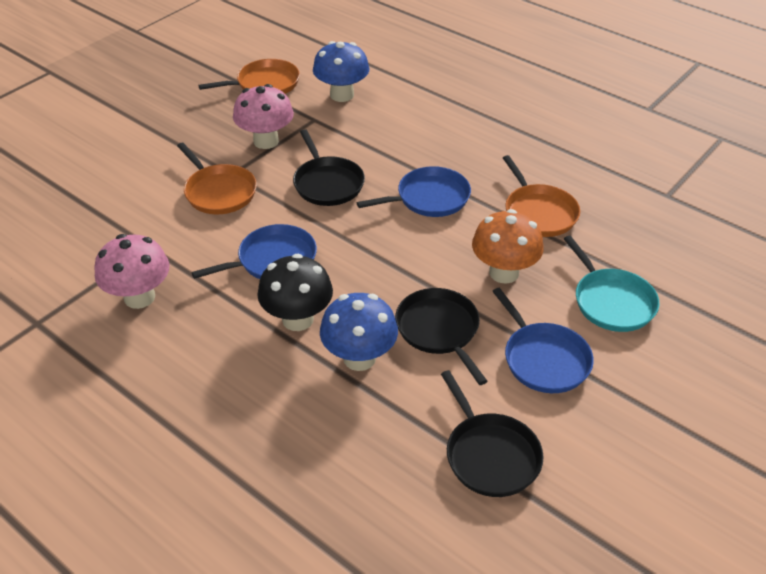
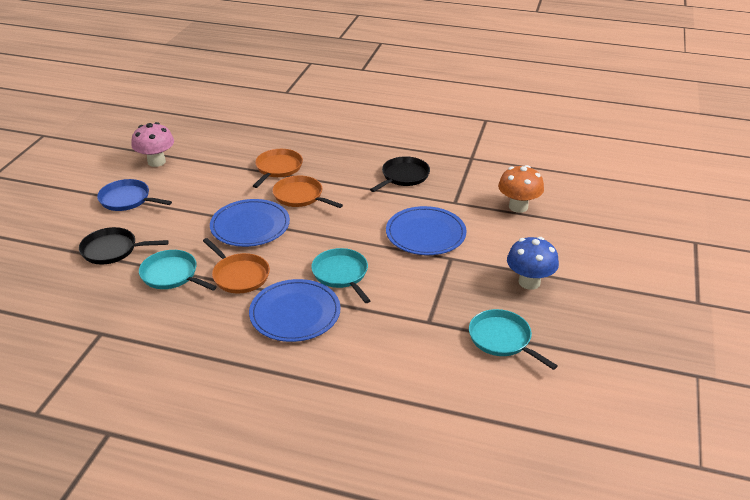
black mushroom: [257,254,333,331] = 1 -> none = 0
black pan: [293,129,365,206] [395,288,487,385] [441,370,544,497] = 3 -> [79,227,169,264] [370,156,430,192] = 2
blue mushroom: [313,41,369,102] [320,293,398,371] = 2 -> [507,237,559,290] = 1
blue pan: [191,224,317,279] [357,166,471,217] [492,288,594,393] = 3 -> [97,179,172,211] = 1
blue plate: none = 0 -> [210,199,290,247] [249,279,341,342] [386,206,466,255] = 3
pink mushroom: [94,234,170,309] [233,84,294,149] = 2 -> [131,122,174,167] = 1
turquoise pan: [564,236,659,332] = 1 -> [139,250,217,291] [311,248,371,303] [469,309,558,370] = 3

